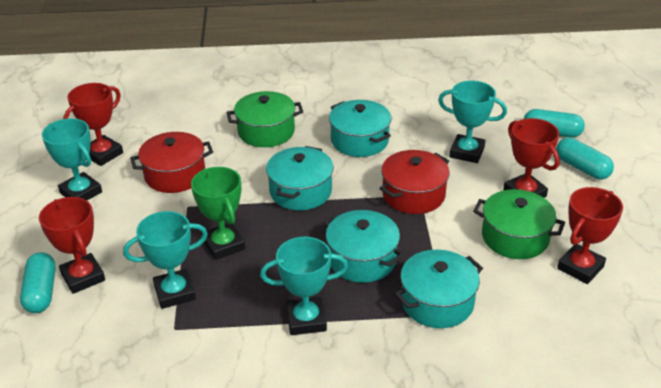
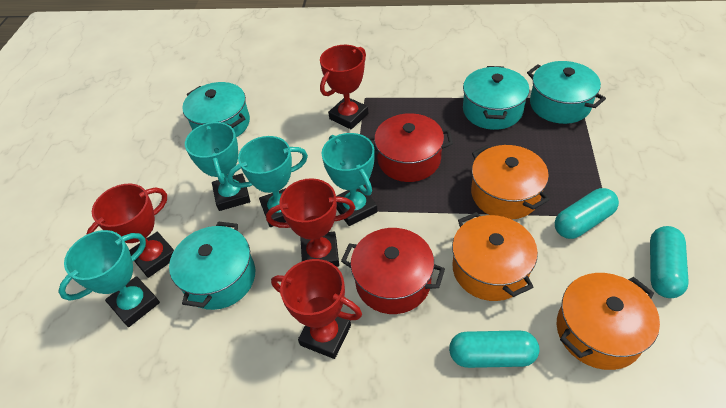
green pot: [227,91,303,147] [473,189,565,259] = 2 -> none = 0
green trophy: [191,167,245,260] = 1 -> none = 0
orange pot: none = 0 -> [452,212,538,301] [471,145,550,219] [557,273,660,370] = 3

